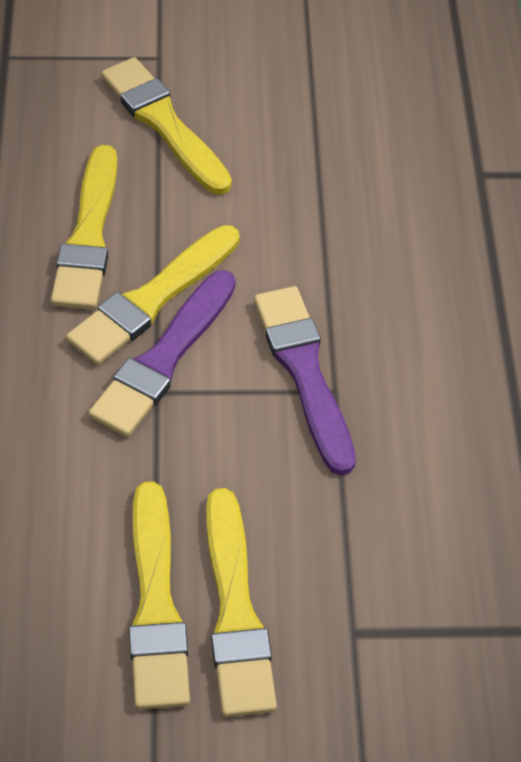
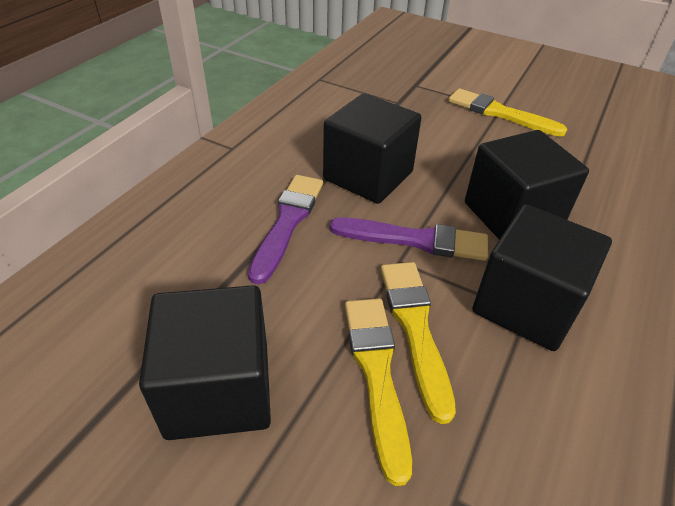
black cube: none = 0 -> [139,285,271,440] [323,93,422,204] [465,130,589,240] [472,204,612,351] = 4
yellow brush: [51,145,118,310] [66,225,240,365] [101,57,232,195] [129,481,190,710] [206,488,277,717] = 5 -> [345,298,412,486] [381,262,456,424] [448,88,567,137] = 3

